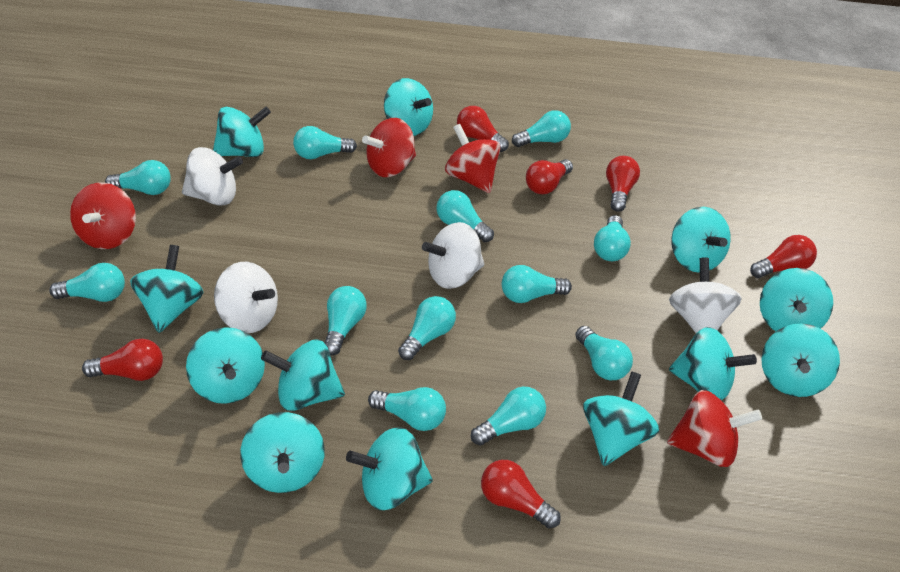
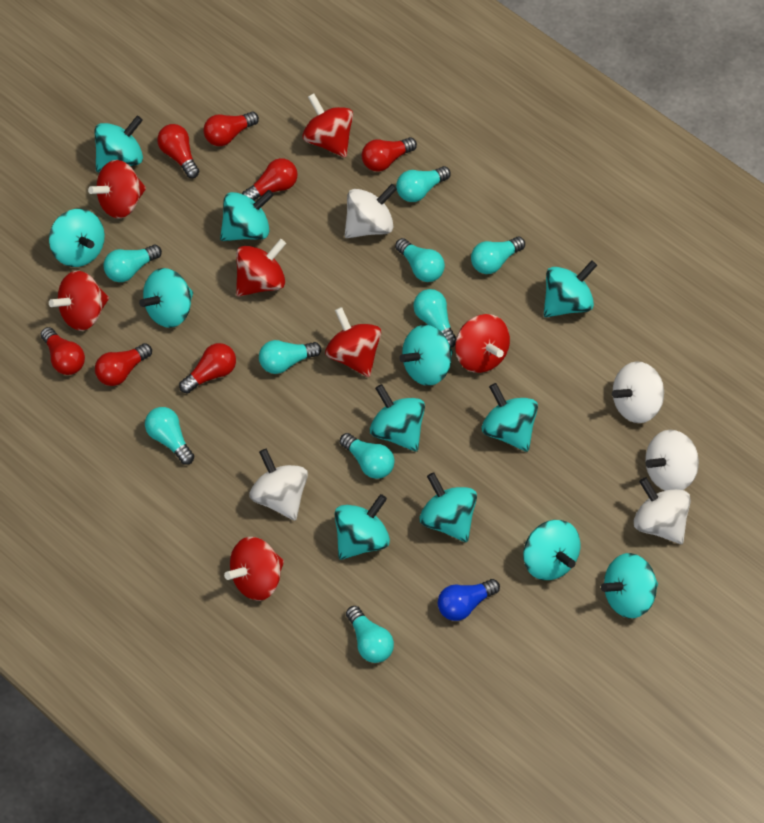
blue light bulb: none = 0 -> [438,579,500,621] = 1
red light bulb: [82,339,163,381] [457,106,509,152] [481,460,561,529] [526,159,573,194] [606,156,640,212] [750,235,817,278] = 6 -> [41,327,85,375] [95,343,152,386] [157,124,199,178] [179,343,236,394] [203,112,259,146] [242,158,298,200] [362,137,417,171] = 7
red spinning top: [70,183,136,249] [362,118,416,177] [445,124,501,193] [667,390,762,467] = 4 -> [49,271,109,331] [88,160,146,219] [224,537,284,601] [236,239,286,297] [302,93,353,158] [325,307,381,377] [455,314,510,373] = 7
turquoise light bulb: [49,263,125,302] [105,160,171,195] [293,126,357,159] [325,286,367,355] [368,387,446,431] [398,296,456,360] [436,190,494,242] [471,386,546,445] [502,265,572,303] [512,110,571,147] [575,326,633,380] [594,215,631,261] = 12 -> [103,245,162,282] [145,407,195,465] [259,340,321,374] [340,433,395,479] [346,606,394,663] [395,238,445,282] [396,166,451,202] [413,289,456,348] [471,236,525,274] = 9
white spinning top: [182,147,243,206] [214,262,278,333] [422,222,484,289] [669,257,741,333] = 4 -> [249,449,308,521] [344,184,397,238] [612,361,664,423] [634,477,691,544] [645,430,699,491] = 5

